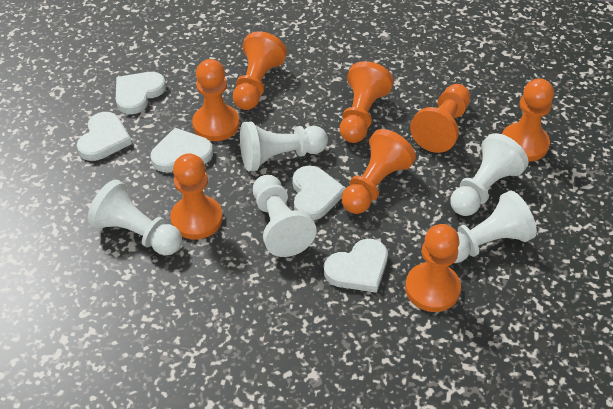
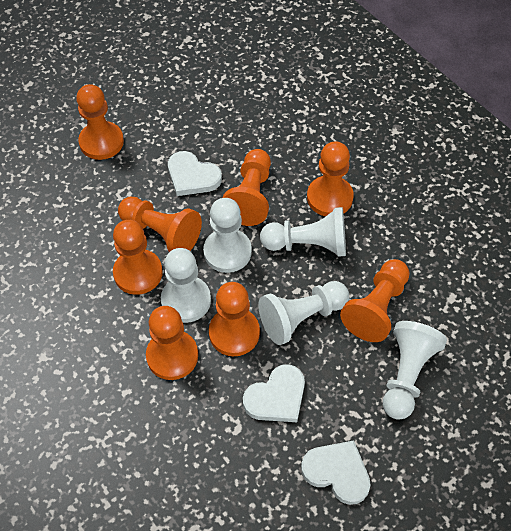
white heart: [77,112,132,161] [116,72,166,114] [151,128,213,172] [293,165,346,220] [324,239,388,293] = 5 -> [168,151,222,196] [243,364,305,422] [301,440,371,505] = 3

